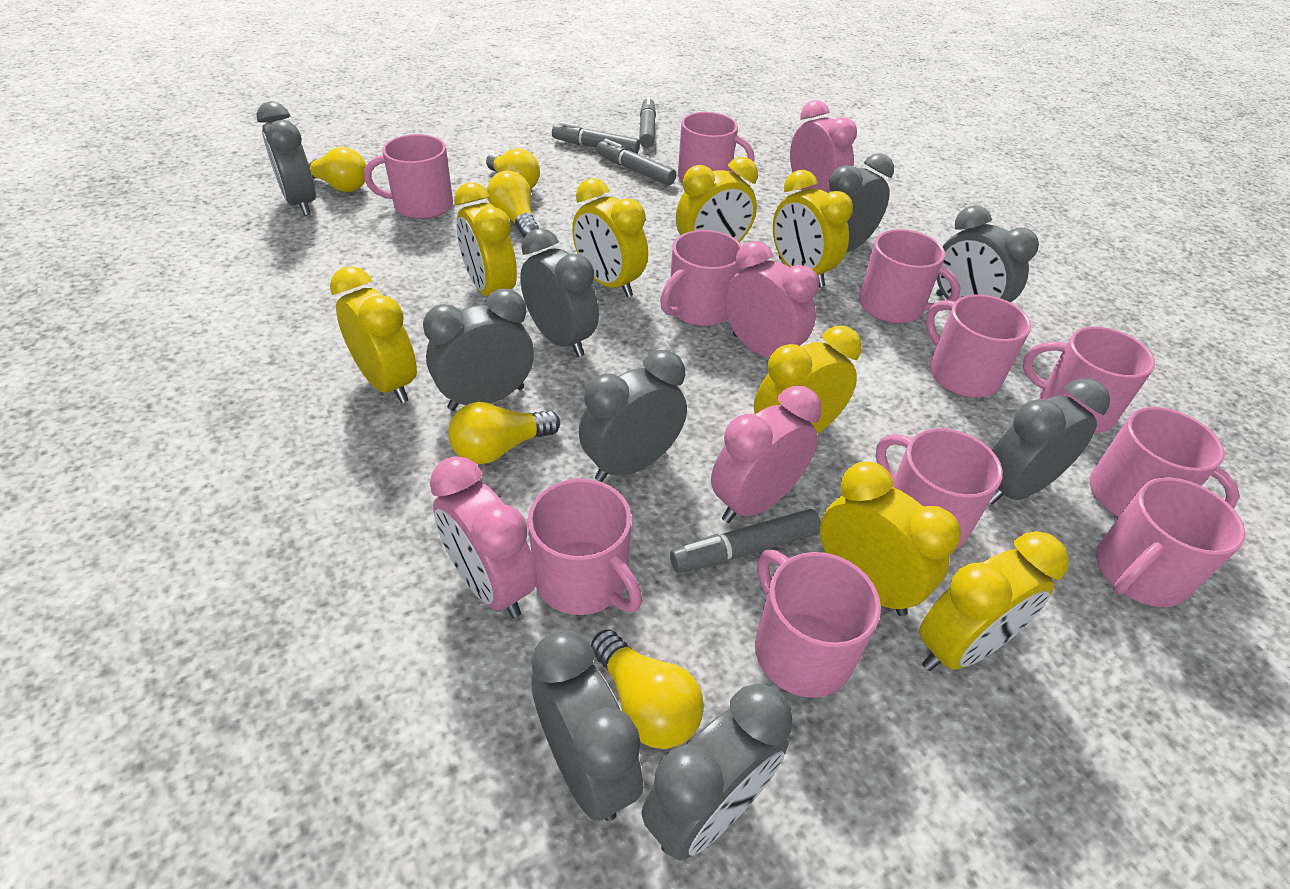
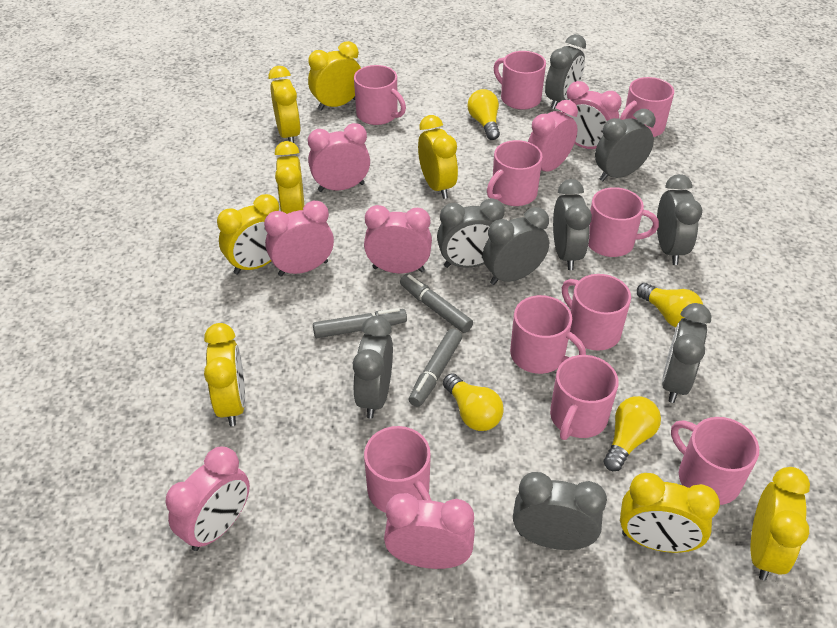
grey marker: [552,122,640,154] [596,139,676,185] [639,96,656,148] [670,509,821,573] = 4 -> [313,308,407,338] [400,274,473,333] [409,329,462,407] = 3
pink clock: [430,456,537,618] [711,386,822,523] [725,241,819,357] [790,100,857,192] = 4 -> [166,447,250,551] [264,200,334,277] [308,123,370,192] [364,205,432,273] [384,493,475,569] [528,100,578,171] [562,81,622,149] = 7
pink mug: [364,134,453,219] [528,479,642,615] [660,230,742,326] [678,112,754,182] [755,550,881,698] [859,229,961,324] [876,428,1003,550] [925,294,1031,398] [1022,326,1155,433] [1089,407,1240,517] [1096,477,1246,607] = 11 -> [354,65,406,125] [364,426,432,513] [487,140,543,206] [494,51,546,110] [510,295,586,374] [550,355,619,440] [562,274,631,351] [588,187,659,257] [620,77,674,137] [671,417,759,505] = 10
yellow light bulb: [307,147,366,192] [448,402,560,464] [486,148,540,190] [487,171,539,238] [591,629,704,749] = 5 -> [443,373,503,431] [468,89,500,140] [603,396,661,471] [637,283,703,327] = 4

